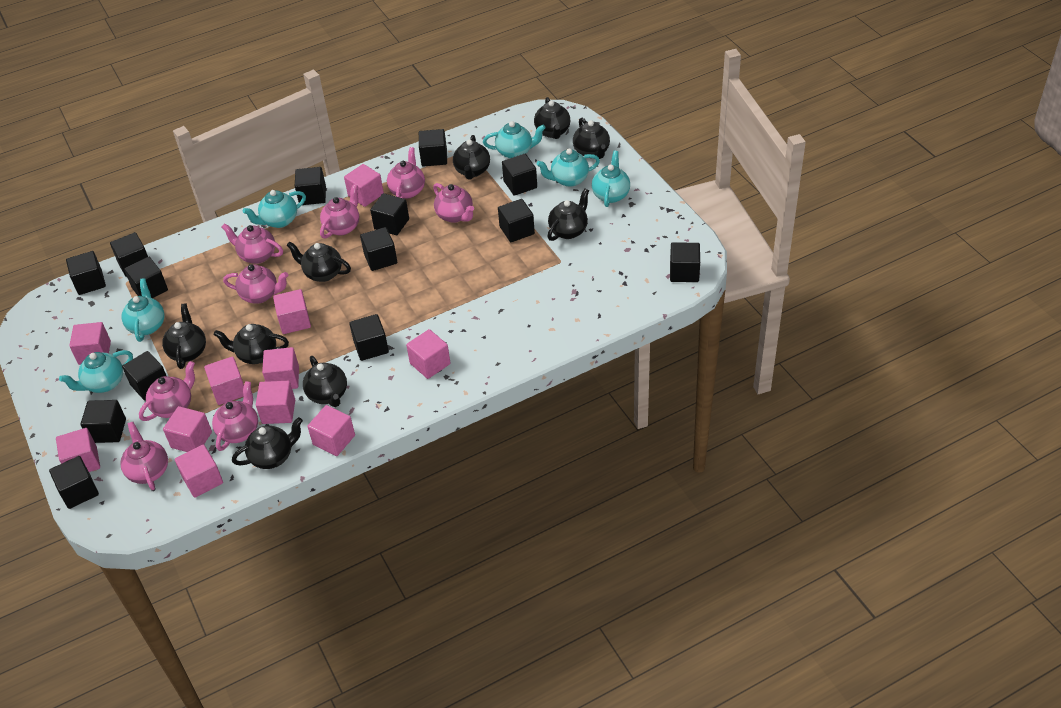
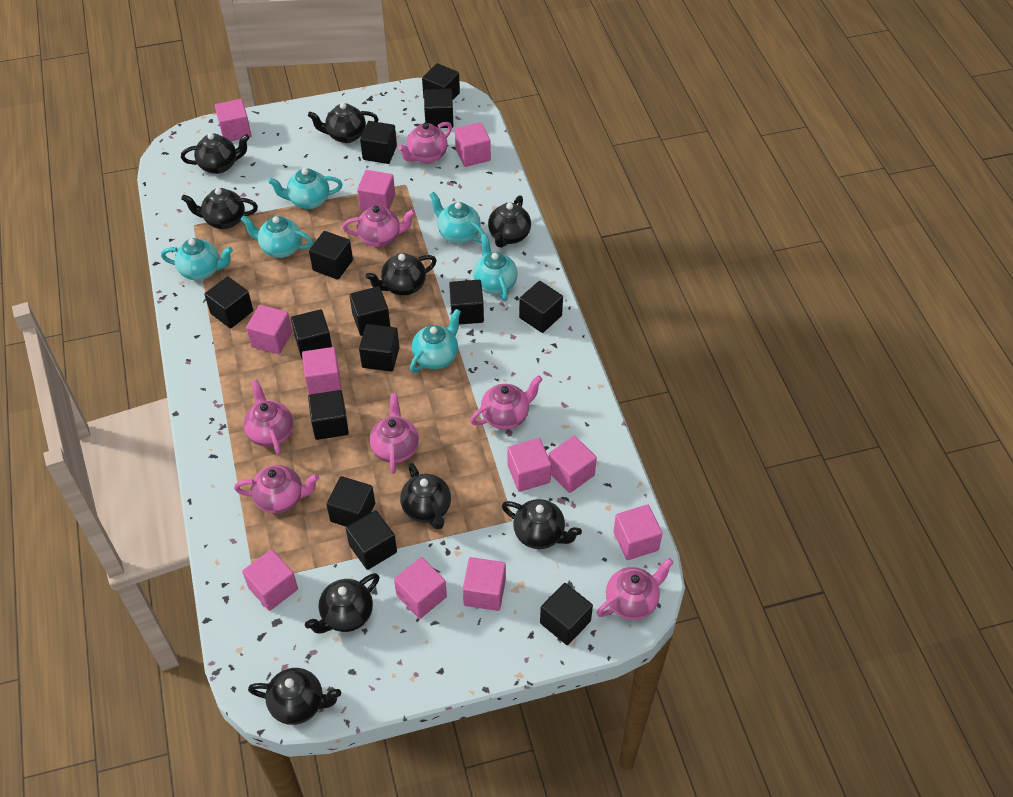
pink teapot: [120,422,168,490] [139,361,195,421] [212,381,258,451] [222,223,283,264] [223,264,288,303] [320,184,359,238] [387,147,425,199] [433,183,474,223] = 8 -> [234,465,319,514] [244,380,293,455] [342,206,416,247] [369,393,419,474] [398,122,452,163] [470,375,543,430] [597,558,674,620] = 7

